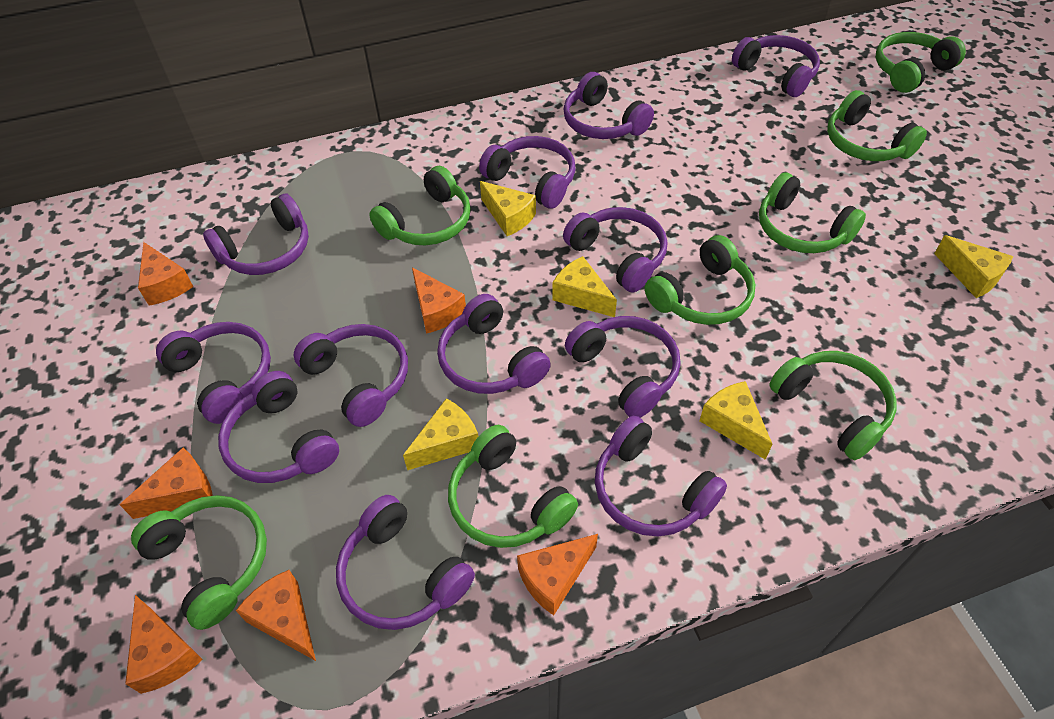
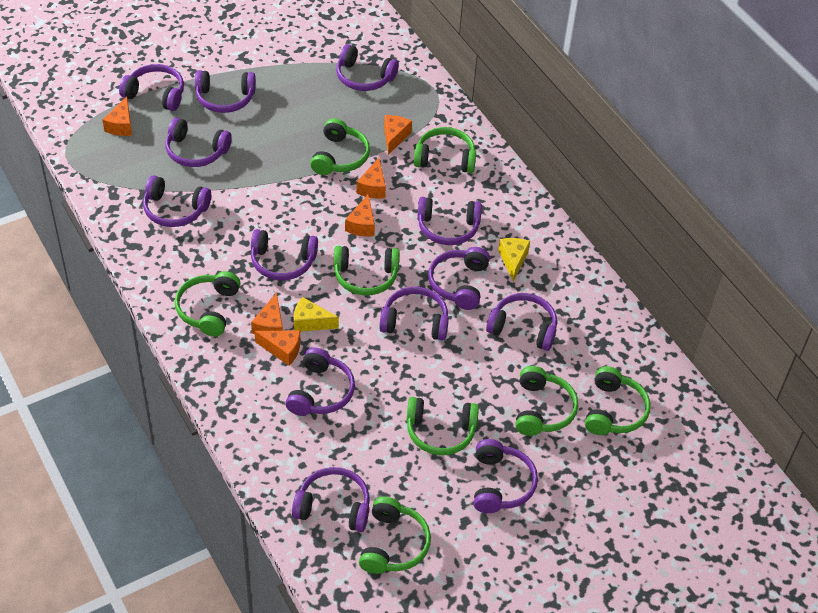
purple headphones: [156,322,271,424] [203,194,309,275] [218,371,339,483] [294,324,408,427] [336,495,475,630] [437,294,551,394] [479,136,575,209] [563,207,667,292] [564,72,654,139] [565,316,681,418] [595,416,727,536] [732,35,820,97] = 12 -> [119,64,184,111] [143,175,211,227] [165,118,232,167] [195,70,256,113] [251,229,318,280] [285,347,355,416] [292,467,370,532] [336,44,399,91] [379,287,449,341] [417,197,482,245] [428,247,490,310] [474,439,538,513] [486,293,557,351] = 13
yellow cheese: [403,398,478,470] [480,181,536,236] [552,256,617,317] [700,381,772,460] [934,235,1013,298] = 5 -> [294,297,339,332] [498,238,530,281] = 2

